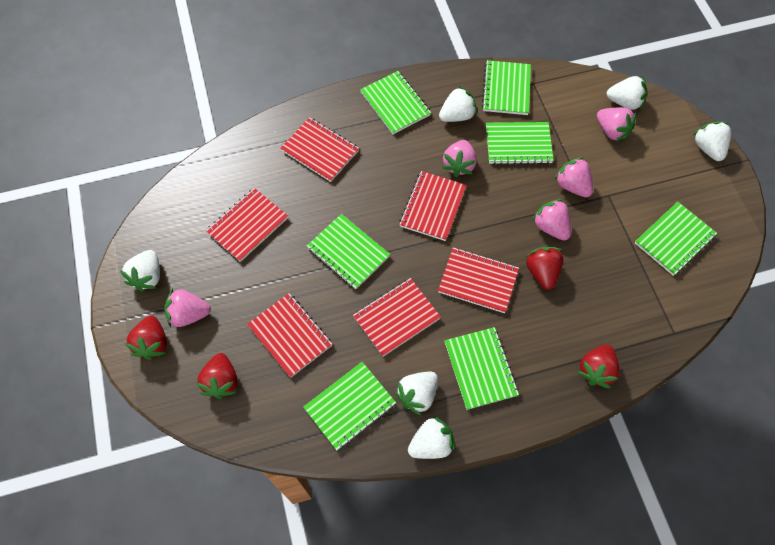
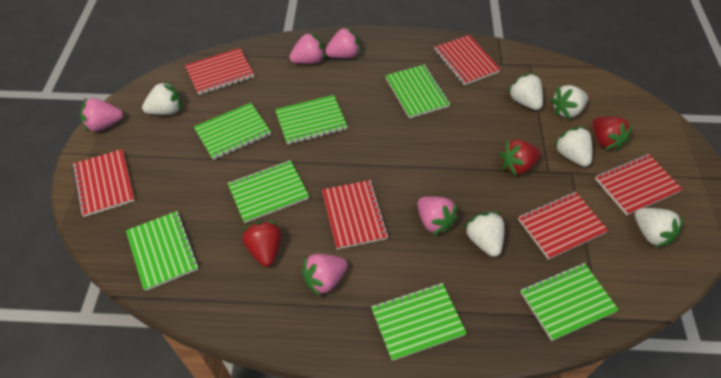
red strawberry: [125,316,167,360] [196,353,238,399] [526,247,563,290] [577,344,620,388] = 4 -> [242,221,281,267] [500,140,541,176] [592,117,633,151] = 3

